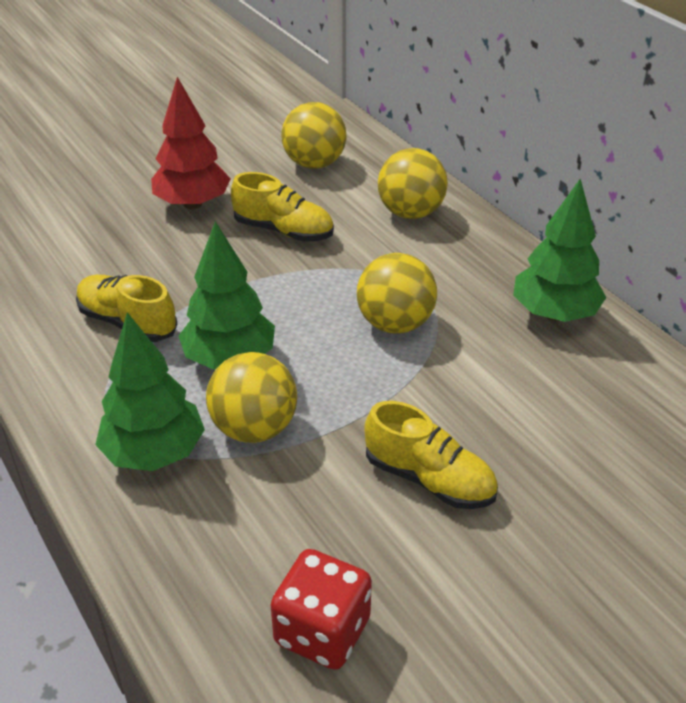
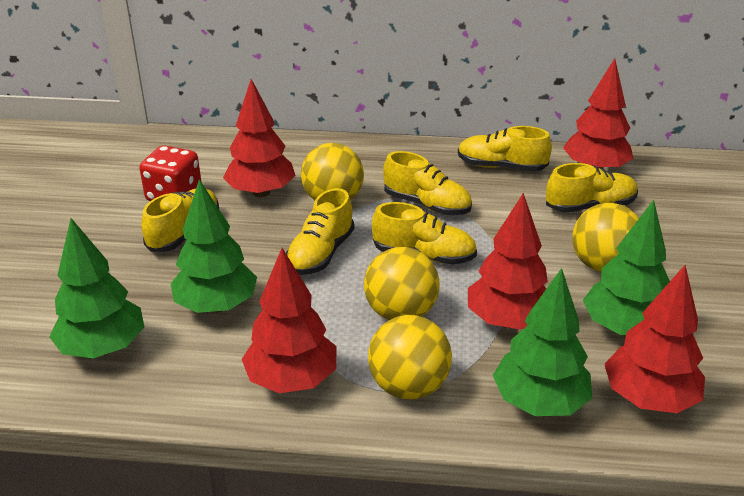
green tree: [95,312,205,471] [179,221,275,370] [513,179,606,322] = 3 -> [49,218,144,359] [171,179,257,313] [493,268,592,416] [583,200,670,335] = 4
red tree: [151,77,231,209] = 1 -> [223,79,296,197] [242,248,336,393] [468,193,548,330] [563,58,633,169] [604,265,705,413] = 5
yellow shoe: [76,275,177,342] [231,172,334,242] [364,401,498,509] = 3 -> [141,188,219,252] [286,188,355,275] [372,202,477,264] [383,151,472,215] [458,126,552,172] [546,163,638,213] = 6

